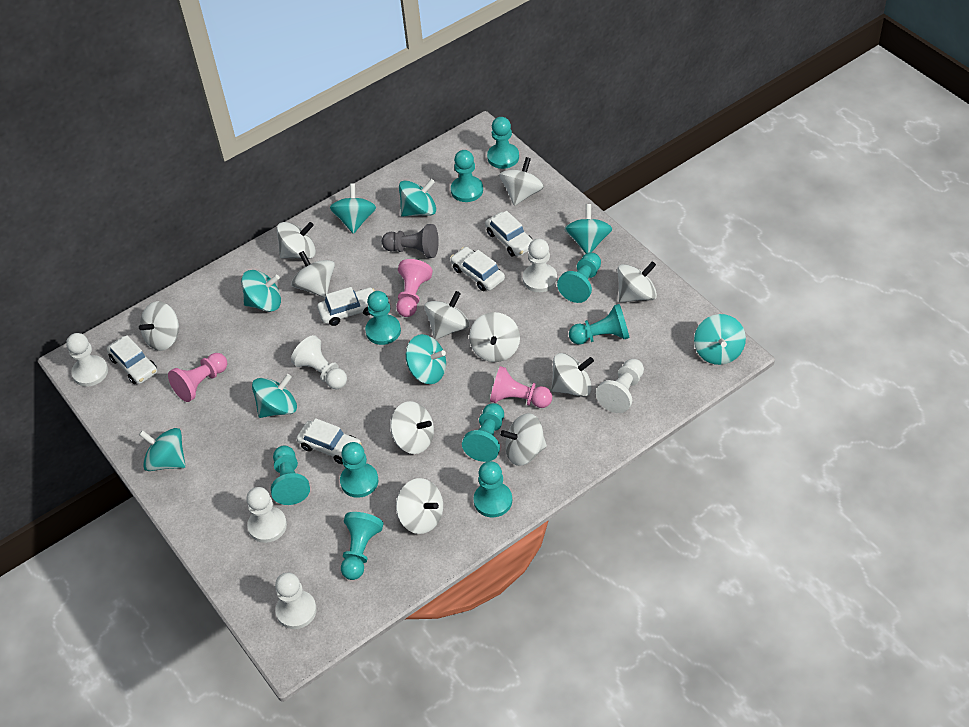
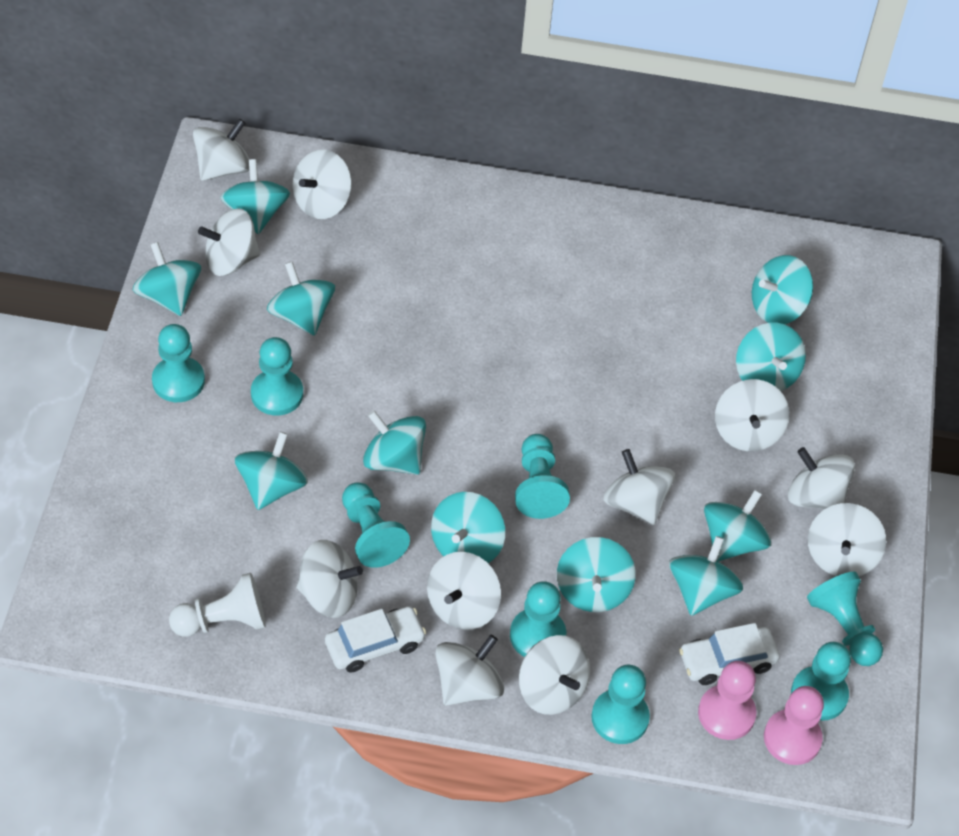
grey pawn: [382,224,439,258] = 1 -> none = 0
pink pawn: [168,353,227,402] [396,259,433,317] [490,366,552,408] = 3 -> [698,661,757,740] [764,686,824,765] = 2
turquoise pawn: [271,446,310,505] [340,442,378,498] [341,512,384,580] [365,291,401,345] [451,150,483,202] [462,403,504,462] [473,461,512,517] [487,117,519,169] [557,252,601,303] [569,304,630,345] = 10 -> [152,324,205,402] [251,337,303,415] [342,482,410,568] [510,581,566,657] [515,434,570,519] [591,665,650,744] [791,642,851,721] [807,572,883,666] = 8
turquoise spinning top: [139,428,186,471] [241,270,281,312] [252,374,297,418] [330,183,376,234] [399,179,436,217] [406,334,446,384] [564,204,612,254] [694,314,746,365] = 8 -> [133,242,201,316] [220,159,290,234] [235,432,308,510] [267,262,335,336] [363,410,426,475] [431,492,505,563] [557,537,636,612] [669,536,743,616] [704,490,772,562] [736,323,806,391] [752,255,813,324] = 11
white car: [107,335,157,384] [296,418,362,464] [317,287,375,326] [450,247,505,291] [485,211,533,257] = 5 -> [325,606,426,672] [679,623,780,685] = 2
white pawn: [66,333,108,387] [246,487,287,543] [275,572,317,629] [291,335,347,389] [523,238,557,292] [596,359,644,413] = 6 -> [169,573,266,637] = 1

